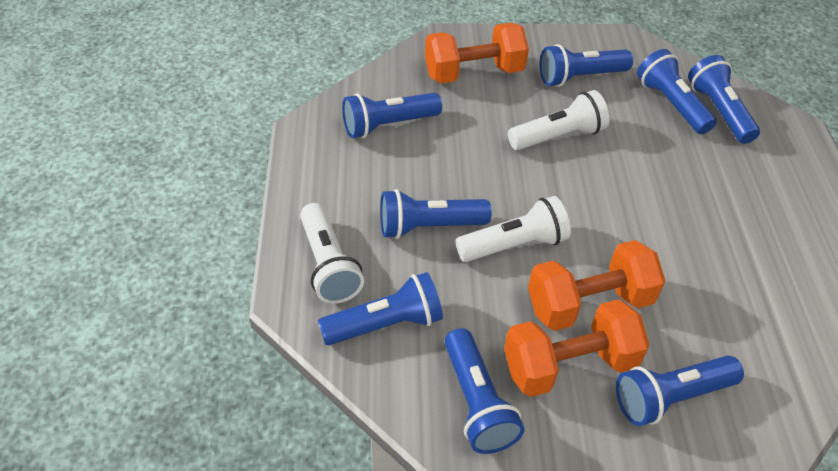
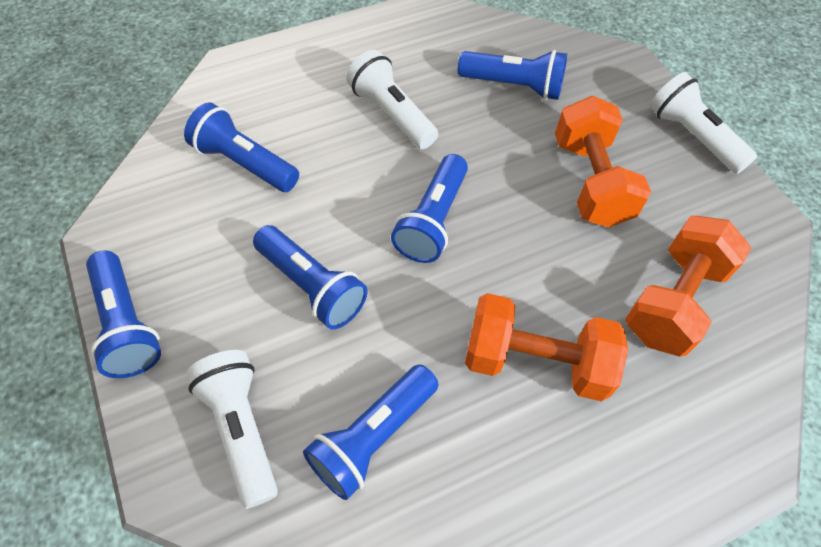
blue flashlight: [318,272,443,345] [342,93,442,138] [380,189,491,239] [444,328,524,454] [540,44,633,87] [616,356,744,426] [637,49,717,134] [688,55,760,144] = 8 -> [86,250,161,378] [184,102,299,192] [253,225,368,330] [303,365,438,500] [391,154,468,263] [458,50,567,100] = 6

